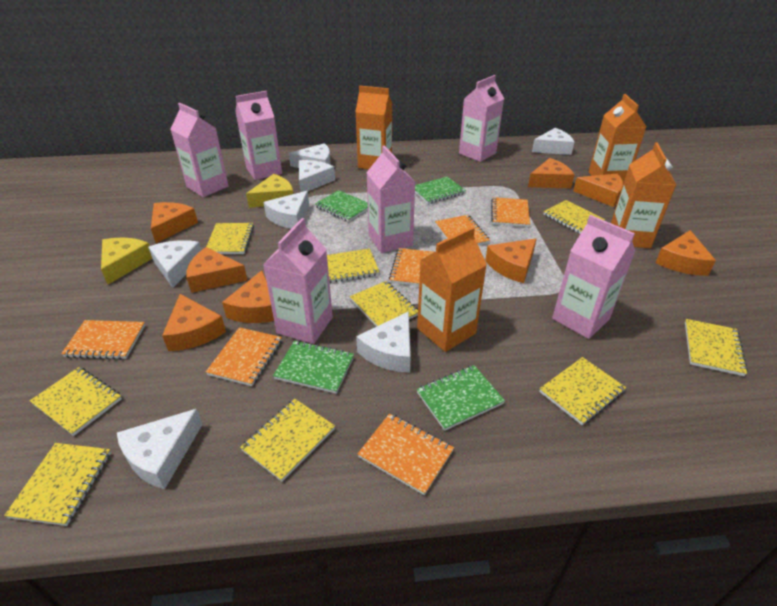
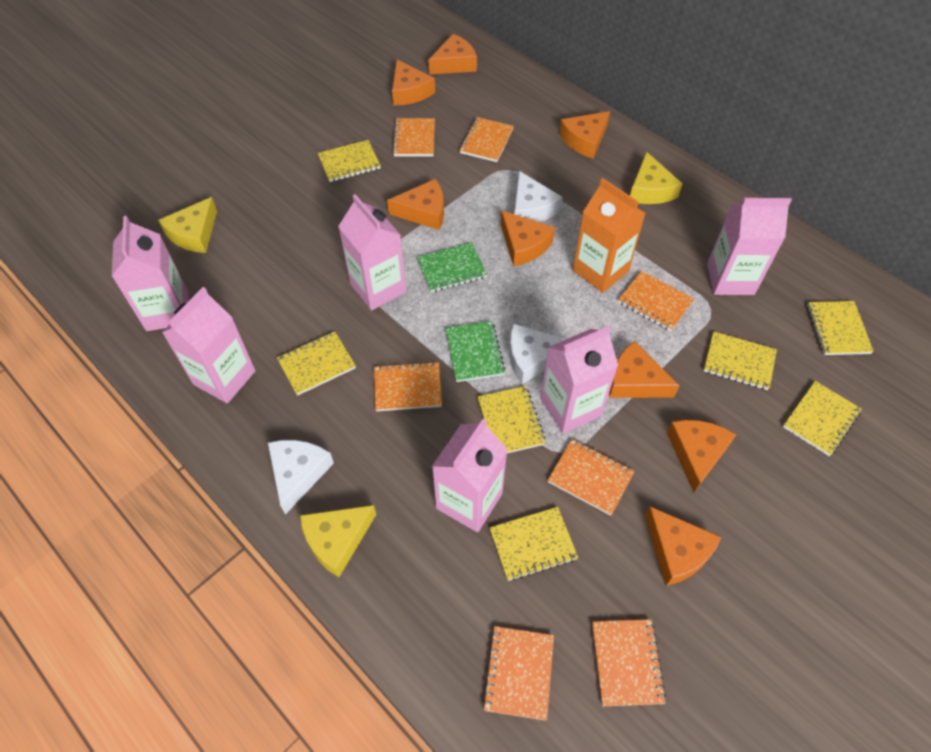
green notebook: [273,341,354,394] [315,190,368,222] [415,176,466,204] [417,365,505,431] = 4 -> [417,242,487,292] [445,321,505,382] = 2
orange carton: [355,86,392,169] [417,227,487,352] [589,94,647,183] [611,142,676,248] = 4 -> [572,178,646,293] = 1
orange notebook: [61,320,145,360] [206,327,282,386] [358,413,454,495] [389,248,434,286] [435,215,490,245] [491,197,530,227] = 6 -> [374,362,442,411] [392,118,435,156] [459,117,514,162] [482,626,554,721] [548,439,635,516] [592,619,666,706] [618,271,694,331] = 7
white cheese: [117,409,203,489] [148,240,201,288] [264,191,309,229] [289,143,331,168] [299,160,335,192] [356,311,411,373] [532,128,574,155] = 7 -> [268,440,334,515] [509,324,566,384] [514,171,563,222] = 3
yellow cheese: [101,238,152,284] [246,174,293,208] = 2 -> [158,197,217,253] [300,505,376,577] [630,151,683,204] = 3
yellow notebook: [4,443,111,526] [30,367,122,436] [206,223,254,254] [240,399,335,481] [327,248,379,283] [350,281,418,327] [539,357,626,425] [544,200,605,234] [685,319,748,376] = 9 -> [277,331,356,396] [318,140,381,182] [478,386,546,453] [489,507,578,581] [704,331,777,390] [783,381,862,456] [807,301,874,355] = 7

